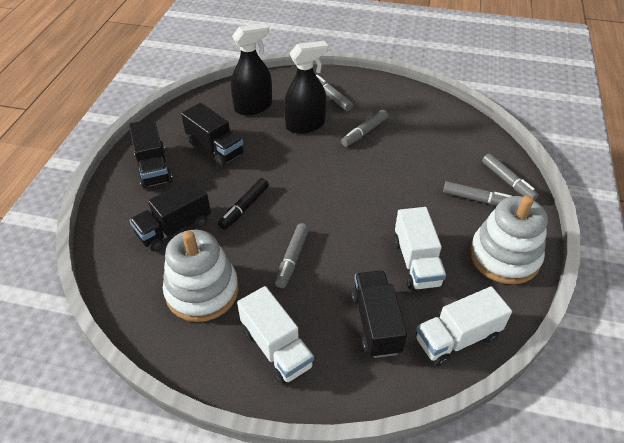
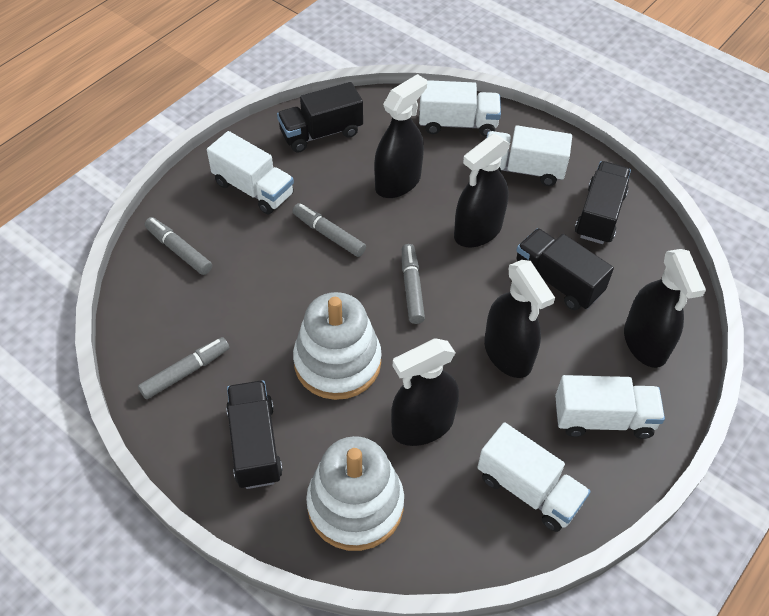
black marker: [218,178,269,230] = 1 -> none = 0
black spray bottle: [231,23,272,115] [284,41,328,134] = 2 -> [374,74,427,198] [391,338,459,446] [454,134,510,247] [484,260,555,378] [624,249,706,368] = 5
grey marker: [275,223,309,288] [316,75,353,111] [341,110,388,147] [443,181,512,206] [482,154,539,201] = 5 -> [138,337,229,399] [145,217,212,275] [292,203,366,257] [402,244,425,324] = 4
white truck: [237,286,314,385] [394,207,446,290] [416,286,512,366] = 3 -> [207,131,294,214] [419,80,501,137] [477,422,591,532] [486,125,572,186] [555,375,665,439] = 5

